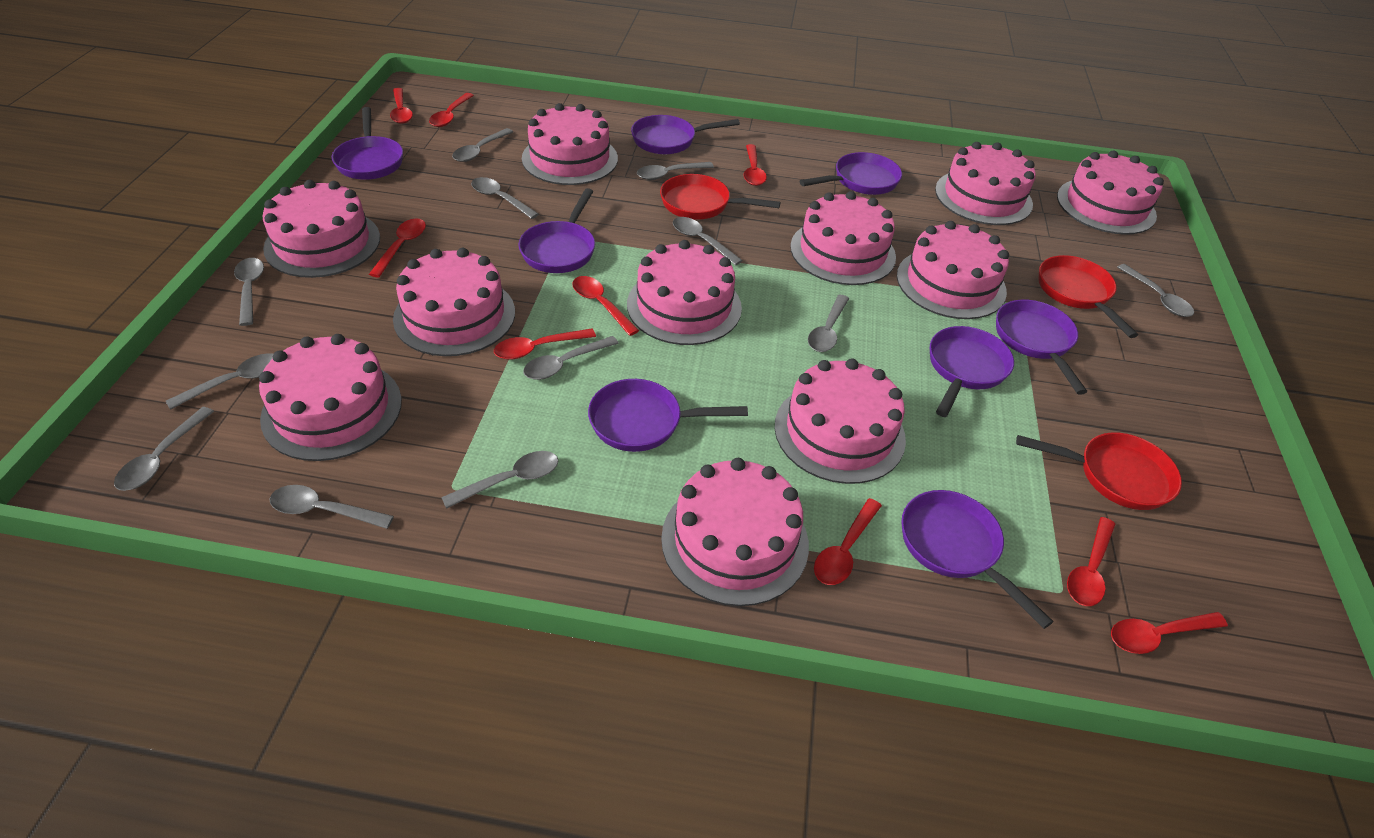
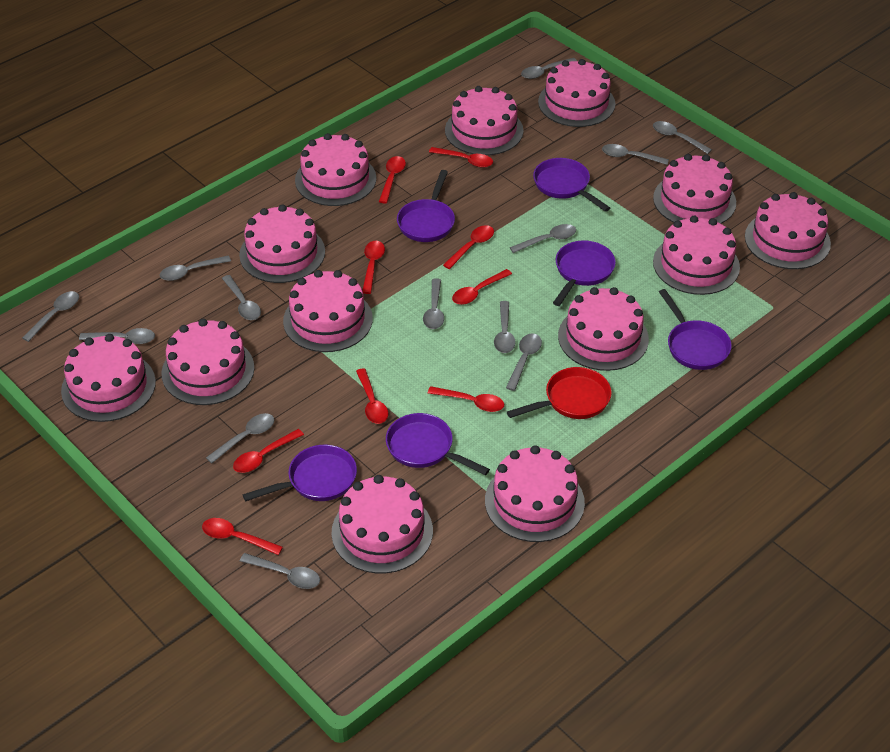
grey spoon: [114,407,214,491] [166,353,273,410] [234,258,264,326] [270,485,394,529] [441,451,558,509] [452,128,513,162] [471,177,539,219] [523,336,619,380] [637,162,714,180] [673,217,743,265] [808,295,849,352] [1117,264,1194,317] = 12 -> [22,291,79,342] [79,328,155,344] [160,255,231,281] [206,413,274,464] [222,275,261,320] [240,553,320,589] [423,278,444,329] [494,301,516,353] [506,333,542,391] [510,224,576,253] [521,58,577,79] [602,144,669,165] [653,121,712,154] = 13
pink cake: [259,334,402,461] [263,180,380,278] [393,248,515,356] [522,103,618,185] [627,240,742,345] [661,458,809,606] [774,359,906,484] [790,191,896,285] [897,221,1009,319] [935,142,1036,225] [1057,150,1164,235] = 11 -> [61,334,156,422] [162,319,254,405] [239,204,325,283] [283,270,373,352] [295,133,376,206] [331,475,433,573] [445,86,523,155] [485,445,585,542] [538,59,615,127] [558,287,649,371] [653,154,736,224] [653,216,740,295] [745,192,831,269] = 13
purple pan: [332,107,403,180] [518,188,595,273] [588,379,748,452] [631,115,740,154] [799,152,902,195] [901,490,1054,629] [930,326,1014,417] [996,300,1087,395] = 8 -> [243,445,357,501] [386,413,490,475] [397,170,455,242] [533,158,610,212] [553,241,616,306] [659,289,732,370] = 6
red pan: [660,174,781,220] [1016,432,1182,510] [1038,255,1138,338] = 3 -> [507,367,612,419] = 1

